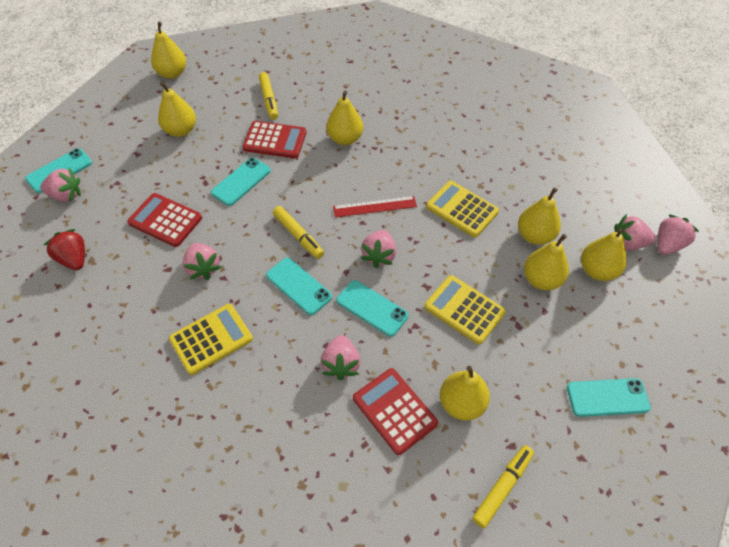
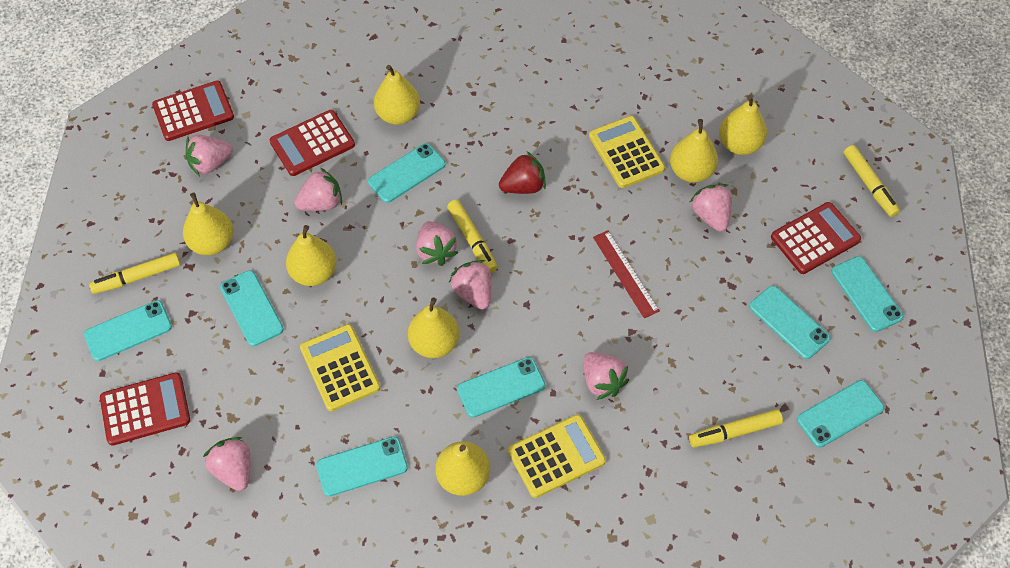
pink strawberry: [40,168,81,202] [183,243,221,280] [321,335,361,381] [361,230,396,268] [614,214,656,251] [658,215,699,255] = 6 -> [186,135,233,176] [203,437,250,491] [295,168,342,211] [416,221,458,266] [449,260,492,310] [583,352,629,400] [690,184,732,232] = 7
red calculator: [127,193,202,247] [242,121,307,158] [353,368,438,455] = 3 -> [100,372,190,446] [152,80,234,141] [270,110,355,176] [771,202,861,274] = 4
turquoise phone: [25,148,92,193] [211,157,271,206] [266,258,332,315] [336,280,409,337] [567,378,651,417] = 5 -> [84,300,172,361] [220,270,284,346] [316,437,408,496] [368,143,445,203] [457,357,545,418] [749,286,830,359] [797,380,884,448] [831,256,903,332] = 8
yellow marker: [259,72,278,120] [273,206,324,259] [472,445,534,528] = 3 -> [89,253,180,294] [447,200,498,273] [689,409,783,448] [844,145,900,217] = 4

